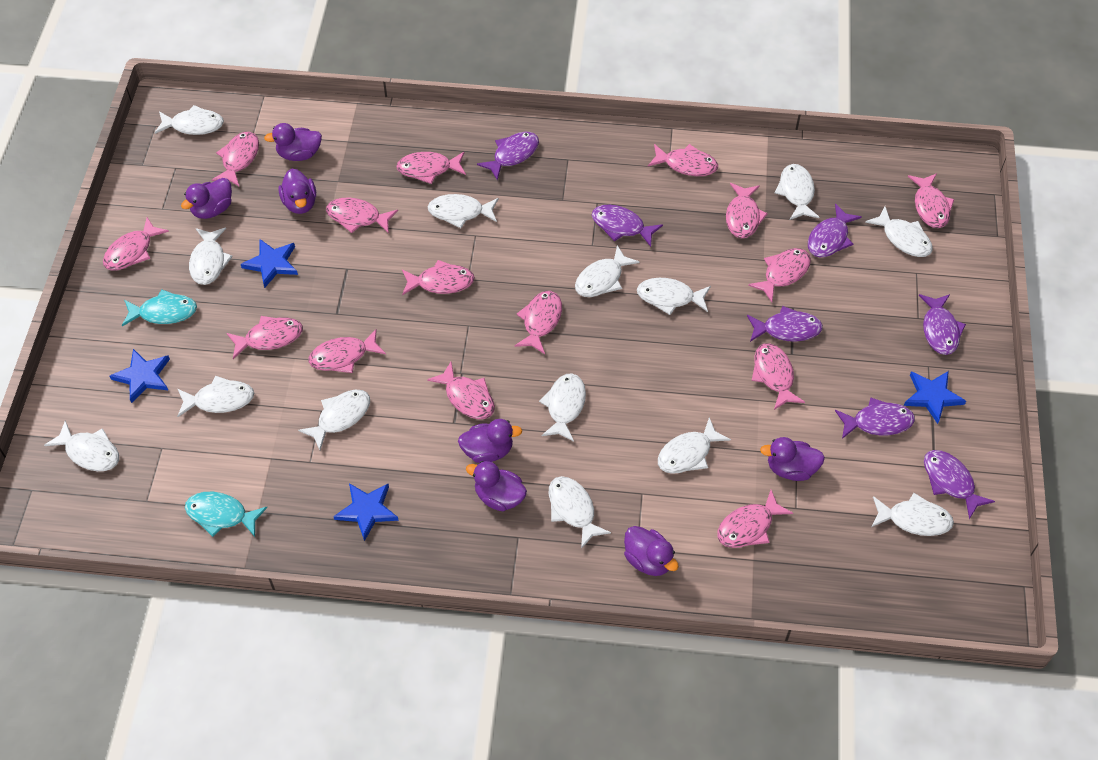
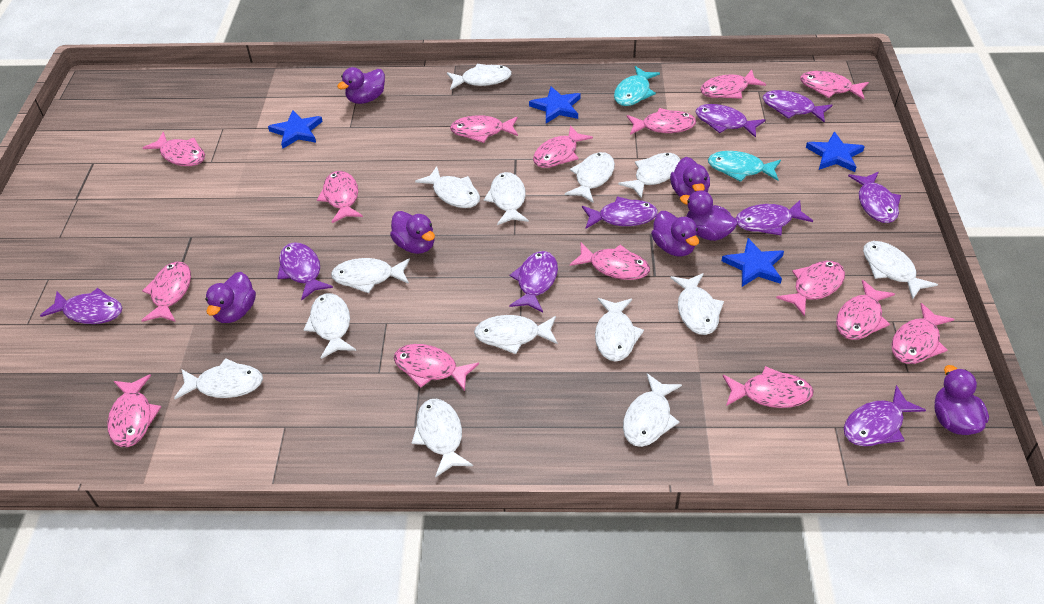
purple fish: [477,132,539,180] [592,205,663,247] [747,306,823,342] [808,203,862,257] [835,398,915,439] [919,294,966,355] [924,450,995,519] = 7 -> [40,288,122,324] [277,242,333,300] [510,251,558,313] [582,196,658,229] [695,104,765,138] [735,200,813,235] [763,90,832,123] [844,385,926,446] [848,172,901,223] = 9

